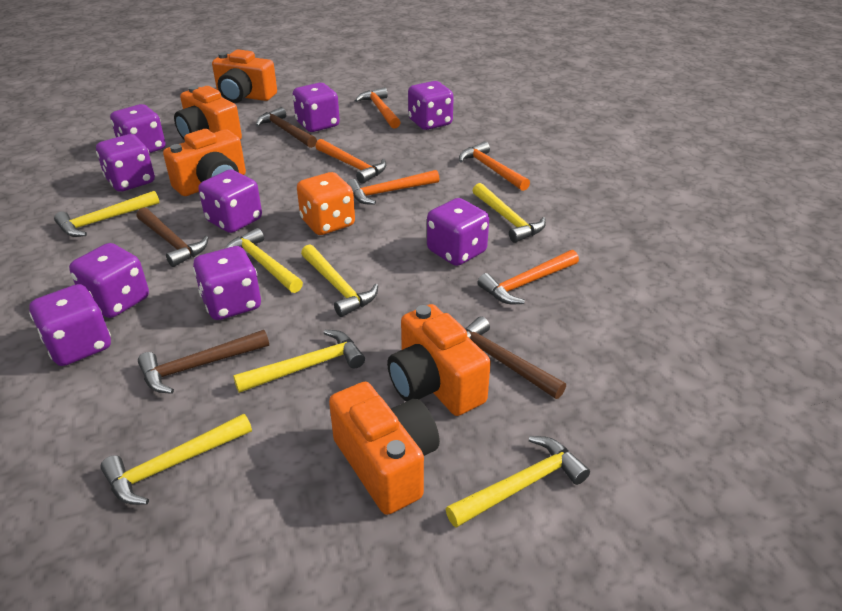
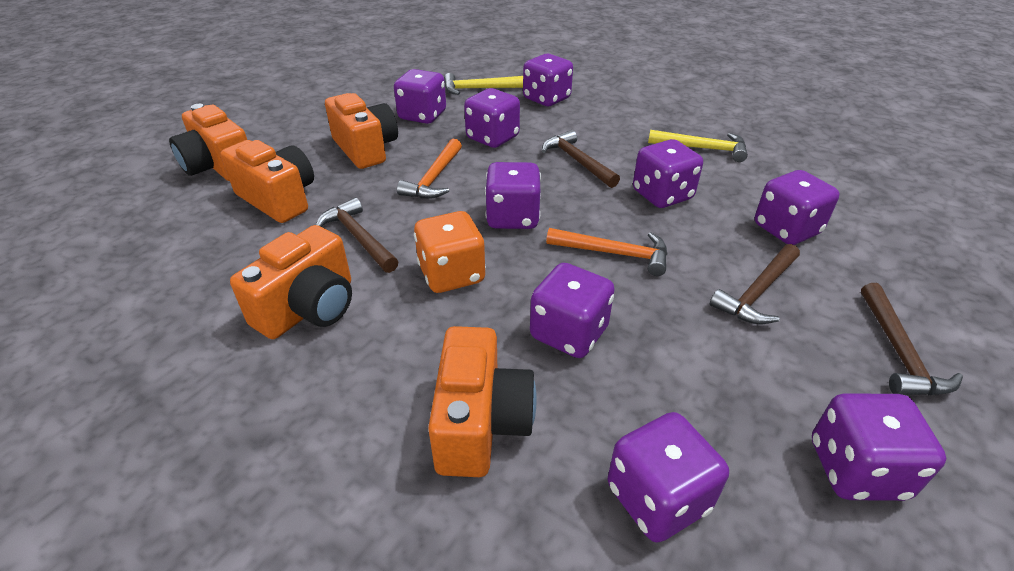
orange hammer: [315,139,386,183] [347,170,440,205] [355,87,401,129] [459,142,530,191] [477,250,579,304] = 5 -> [397,139,462,199] [546,228,667,276] = 2
yellow hammer: [54,191,160,237] [100,414,252,505] [225,228,303,293] [233,330,365,393] [301,244,378,317] [446,436,590,528] [472,183,546,243] = 7 -> [444,73,523,95] [648,130,748,162] = 2

